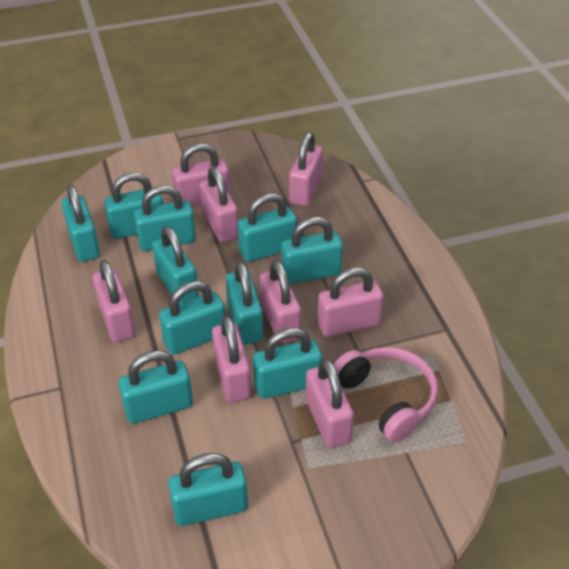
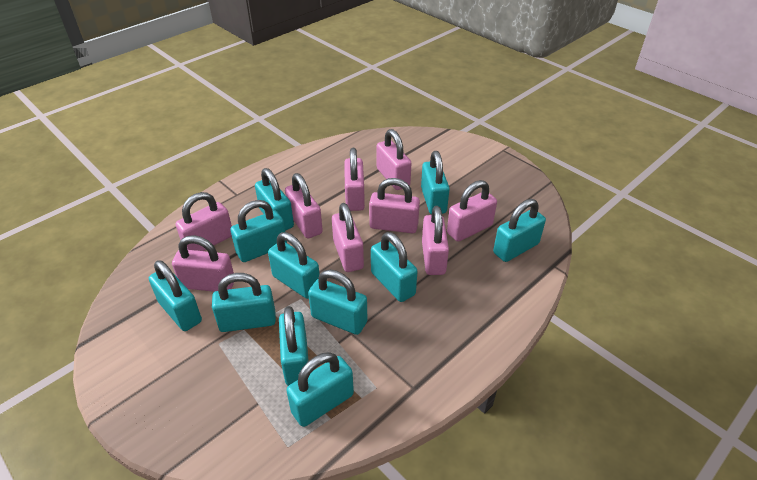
pink headphones: [334,347,438,442] = 1 -> none = 0
pink padlock: [93,260,135,342] [172,143,230,207] [199,167,238,243] [212,315,252,402] [260,260,301,343] [289,132,323,206] [306,359,354,448] [318,267,384,337] = 8 -> [172,235,234,292] [176,192,232,251] [285,173,323,238] [332,203,364,272] [344,148,365,211] [369,178,420,233] [377,129,412,190] [422,206,449,275] [447,180,497,242] = 9

